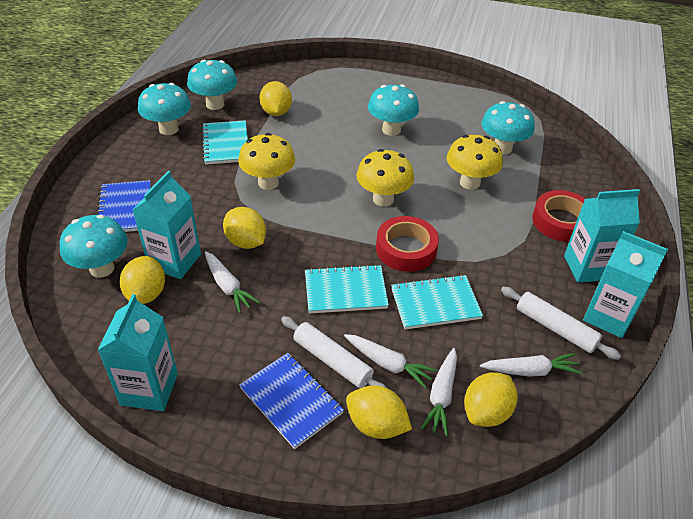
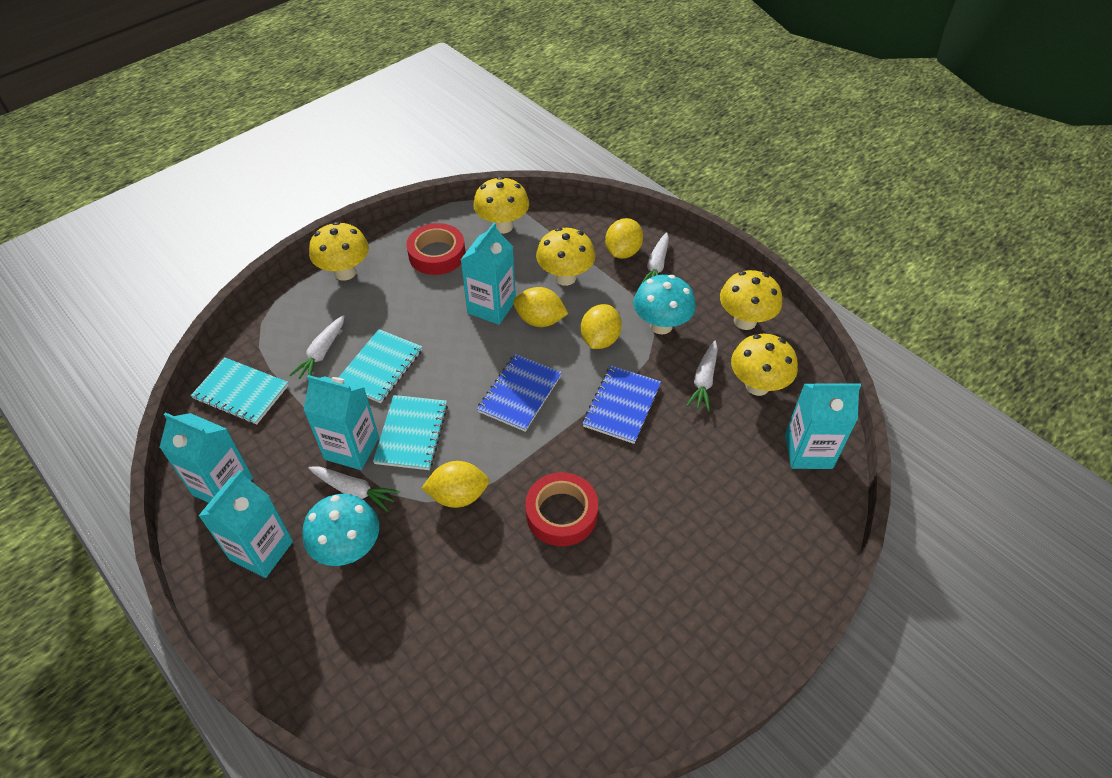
turquoise carton: [98,294,178,411] [133,171,201,279] [564,189,640,283] [583,231,668,338] = 4 -> [159,412,253,503] [198,470,293,578] [303,375,379,470] [461,223,516,325] [785,383,861,469] = 5
turquoise mushroom: [60,215,128,278] [138,83,191,135] [187,60,237,110] [368,84,419,136] [481,101,535,155] = 5 -> [302,494,379,566] [633,275,696,335] = 2
white rolling pin: [281,316,387,388] [501,286,621,360] = 2 -> none = 0
yellow lemon: [120,256,165,304] [223,207,266,249] [259,81,292,116] [346,386,412,439] [464,372,518,427] = 5 -> [422,461,489,508] [513,287,568,327] [581,304,622,349] [605,218,643,259] = 4
yellow mushroom: [238,133,295,190] [357,149,414,207] [447,135,503,190] = 3 -> [309,222,369,281] [473,177,529,234] [536,228,595,286] [720,270,782,330] [731,334,798,396] = 5

